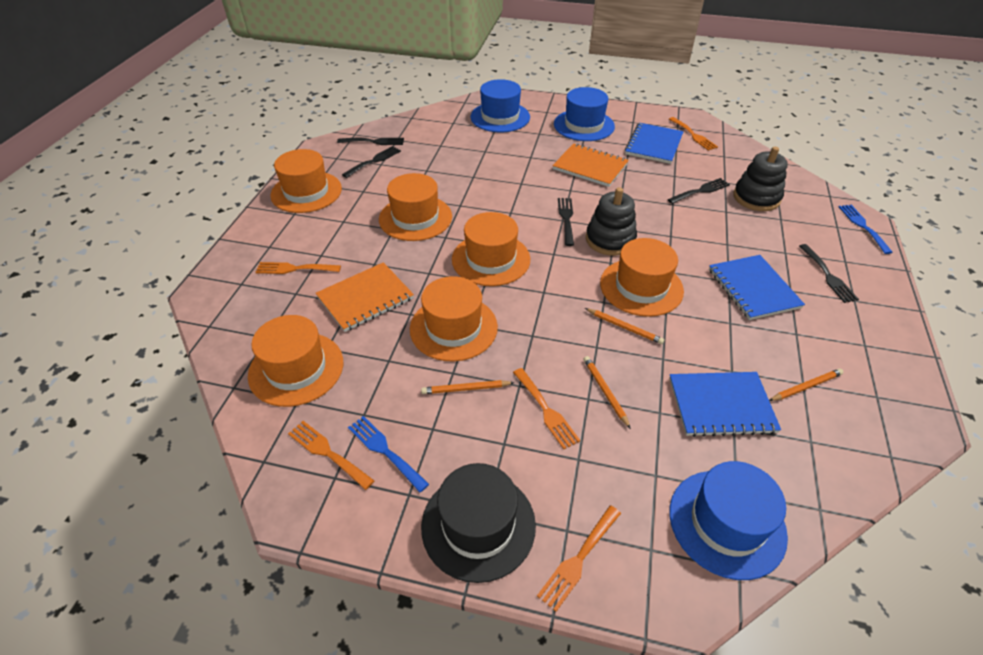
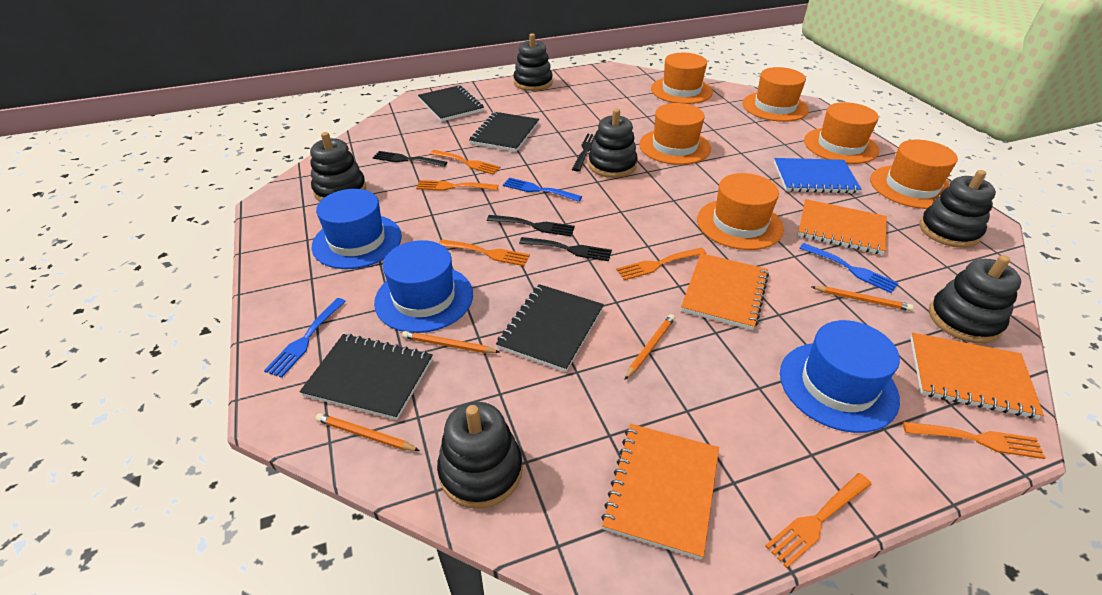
black fork: [337,138,404,145] [342,146,401,178] [558,198,574,246] [668,178,730,204] [799,244,859,303] = 5 -> [373,151,447,167] [487,215,575,236] [519,237,612,261] [572,134,595,172] = 4
black hat: [421,463,536,583] = 1 -> none = 0
black notebook: none = 0 -> [300,334,433,420] [418,85,484,122] [469,112,539,152] [496,284,604,372] = 4
black stacking toy: [586,187,637,256] [733,147,788,211] = 2 -> [310,132,366,201] [437,402,523,509] [514,33,553,91] [588,109,638,178] [919,170,996,248] [929,255,1021,344] = 6
blue fork: [348,416,429,493] [838,205,893,254] = 2 -> [264,298,346,378] [503,177,582,202] [800,243,899,293] = 3
blue notebook: [625,123,684,164] [669,372,781,437] [709,255,805,320] = 3 -> [774,158,861,194] = 1
orange fork: [256,262,341,274] [288,421,374,490] [513,368,580,449] [537,506,621,612] [669,117,718,151] = 5 -> [416,180,498,191] [430,150,501,174] [439,240,530,266] [616,248,706,280] [765,473,871,568] [903,422,1046,459] = 6
orange notebook: [316,262,414,332] [553,143,629,187] = 2 -> [601,424,719,559] [681,253,769,330] [798,199,887,255] [910,333,1044,419] = 4

